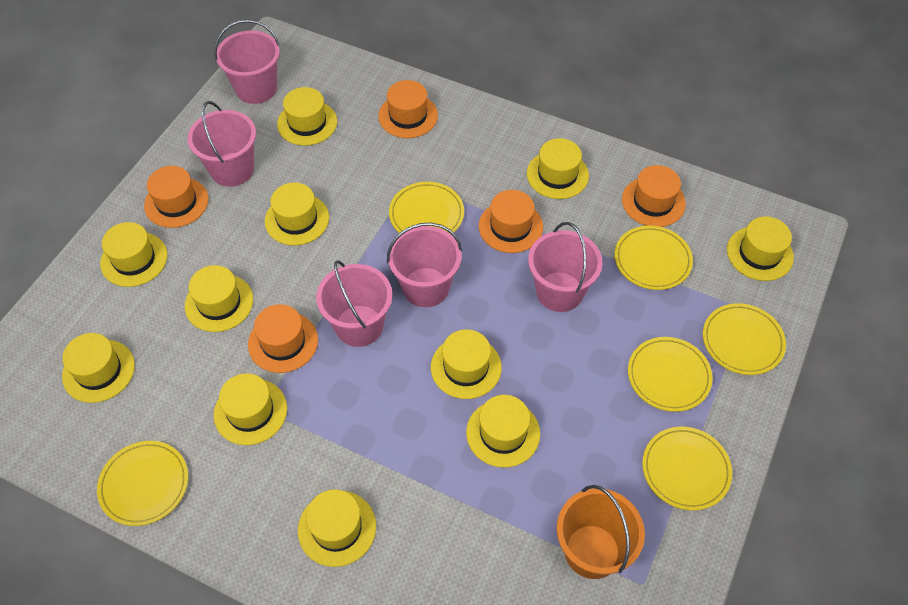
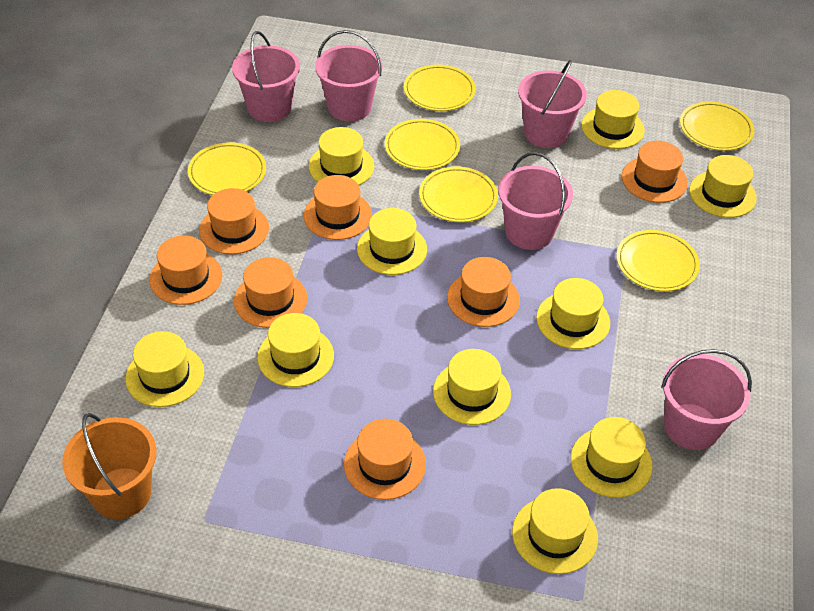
orange hat: [144,166,209,228] [248,304,318,373] [378,80,438,138] [479,190,543,253] [622,165,686,227] = 5 -> [149,236,222,305] [199,188,269,254] [234,257,307,328] [304,175,372,240] [344,419,426,500] [447,257,520,327] [622,141,688,203] = 7
yellow hat: [62,333,135,403] [100,222,168,287] [185,265,253,332] [214,373,287,445] [264,183,329,245] [277,87,337,146] [298,490,376,567] [431,329,502,399] [466,395,540,468] [527,138,589,199] [727,217,794,281] = 11 -> [125,331,204,407] [257,313,334,387] [309,127,374,185] [357,208,427,275] [433,349,511,425] [512,488,598,574] [536,278,610,349] [571,417,653,498] [581,90,645,149] [689,155,757,218] = 10

